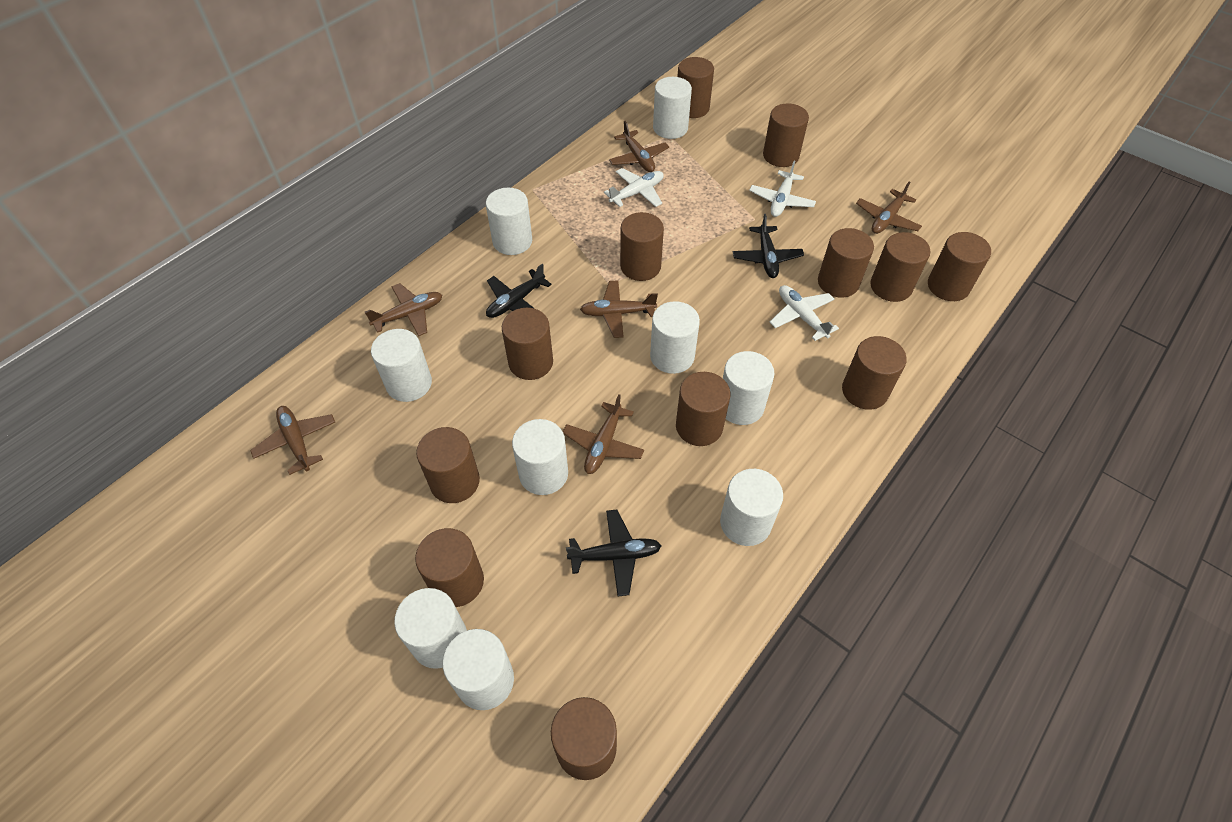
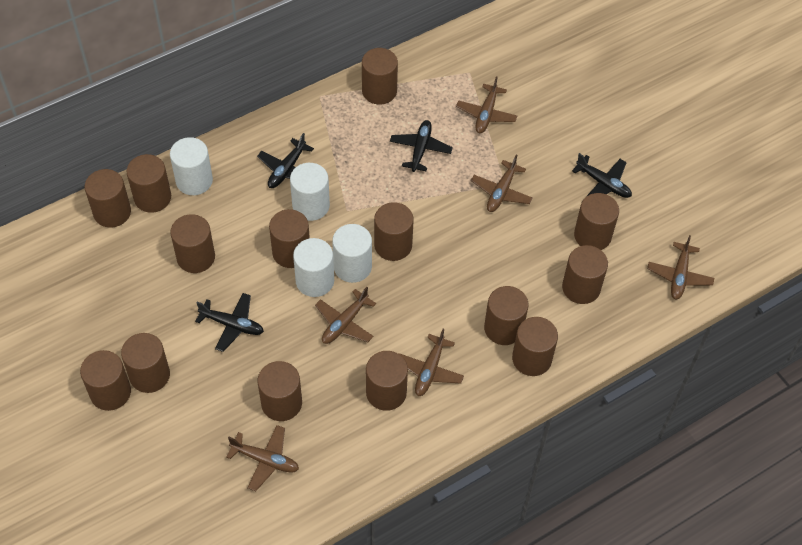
black plane: [486,264,552,318] [566,510,662,596] [733,214,804,278] = 3 -> [195,293,264,352] [257,133,314,188] [390,120,453,172] [572,153,632,198] = 4
brown cylinder: [415,528,484,607] [416,427,480,503] [502,308,553,380] [551,697,617,780] [620,212,664,281] [676,372,731,446] [677,57,714,118] [763,103,809,167] [818,228,874,298] [842,336,907,410] [870,232,931,302] [928,232,991,301] = 12 -> [80,350,131,411] [85,169,131,227] [121,333,170,393] [126,154,171,213] [170,214,215,273] [258,361,302,421] [269,209,310,268] [362,48,398,104] [366,351,408,411] [374,202,414,261] [484,286,529,345] [512,317,558,376] [562,245,608,304] [574,193,619,250] = 14
white cylinder: [371,329,432,402] [394,588,467,669] [443,629,514,710] [486,188,532,255] [512,419,568,495] [650,301,700,374] [653,77,692,139] [720,469,783,546] [723,351,774,425] = 9 -> [170,137,213,195] [290,163,330,221] [293,238,334,297] [332,224,372,283] = 4
white plane: [604,168,664,207] [749,161,816,217] [770,285,839,341] = 3 -> none = 0

